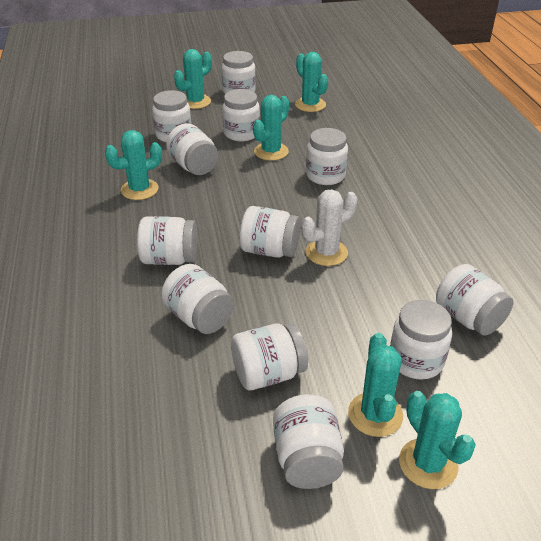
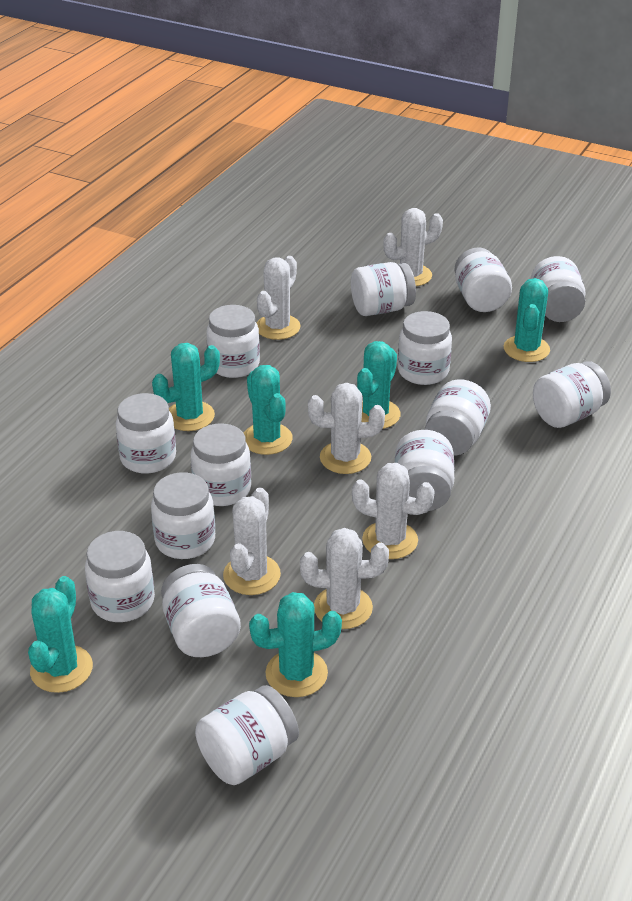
white cactus: [301,189,357,266] = 1 -> [223,488,281,595] [257,256,301,340] [300,528,389,629] [308,383,385,474] [352,463,435,559] [383,208,443,286] = 6
white jar: [137,216,197,265] [152,90,192,142] [161,264,234,334] [166,123,218,175] [222,51,256,94] [222,89,260,142] [231,323,308,390] [239,206,301,258] [273,394,344,489] [306,128,348,185] [390,300,452,380] [436,264,514,336] = 12 -> [85,531,155,622] [116,393,176,474] [151,472,215,559] [161,564,241,657] [190,423,251,506] [195,685,299,785] [206,305,260,378] [351,262,416,316] [395,430,455,511] [398,311,452,385] [425,379,491,456] [455,247,512,312] [531,256,586,322] [533,361,611,428] = 14

